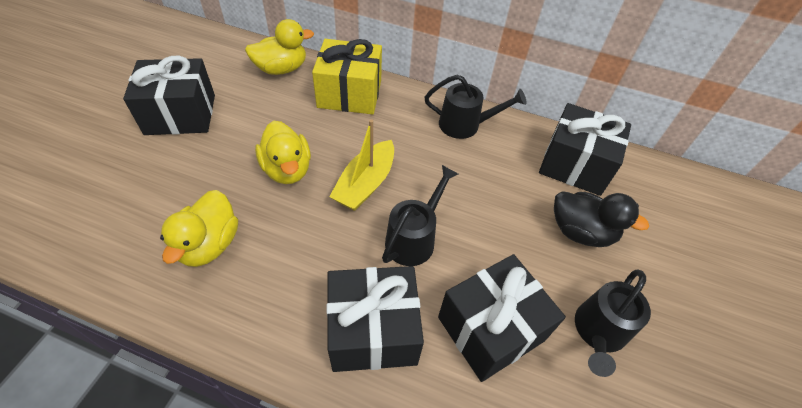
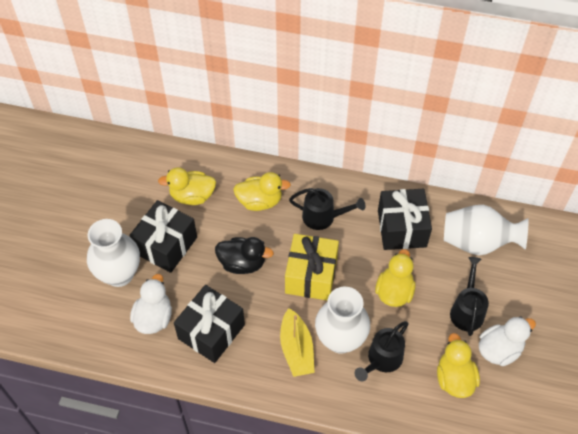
black gift: [123,56,215,135] [326,266,424,372] [438,254,566,382] [539,103,631,196] = 4 -> [129,200,197,273] [174,285,245,363] [378,189,432,250] = 3
white duck: none = 0 -> [130,274,172,334] [479,317,536,366] = 2
white vase: none = 0 -> [87,219,140,287] [315,287,370,354] [444,205,528,255] = 3
yellow duck: [160,190,238,267] [245,19,314,75] [255,121,311,184] = 3 -> [158,167,216,205] [233,172,291,211] [375,249,416,307] [437,333,480,398] = 4

